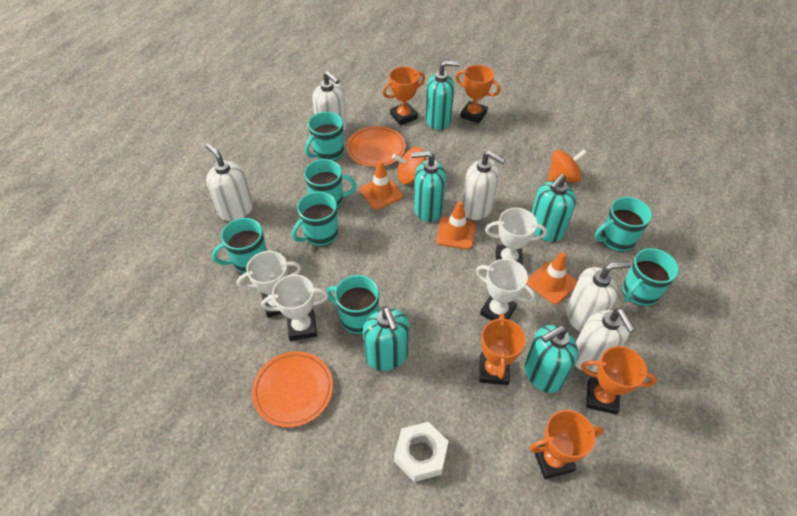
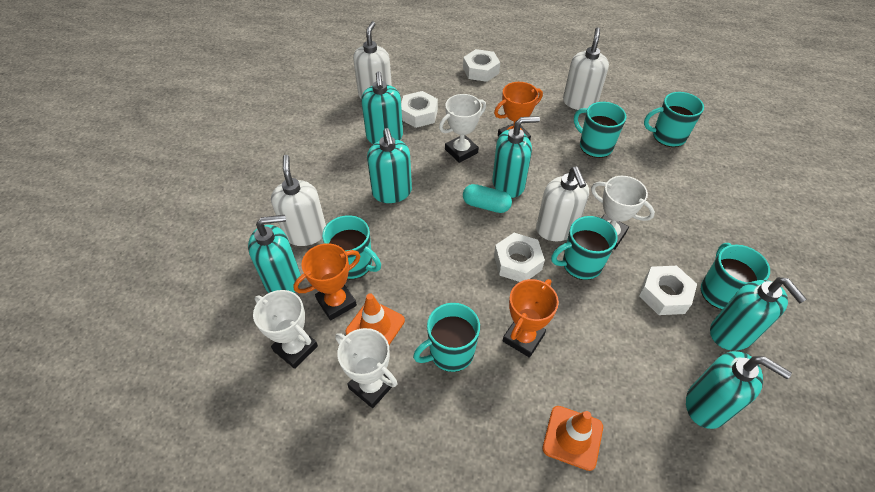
orange plate: [252,351,333,427] [347,126,406,167] = 2 -> none = 0
orange spinning top: [392,147,426,184] [547,149,587,182] = 2 -> none = 0
orange traffic cone: [360,161,403,210] [436,201,476,249] [527,252,577,304] = 3 -> [346,294,405,345] [543,406,603,471] = 2
orange trophy: [383,66,425,126] [455,65,501,124] [479,313,526,385] [529,410,604,479] [581,346,657,415] = 5 -> [293,243,360,320] [494,82,543,140] [503,279,559,358] = 3
turquoise capsule: none = 0 -> [463,184,512,213] = 1
turquoise mug: [212,218,267,274] [292,191,338,247] [304,159,357,209] [305,112,344,161] [326,275,379,335] [595,197,652,252] [623,248,679,306] = 7 -> [322,215,381,279] [413,303,480,372] [551,216,618,280] [574,102,626,158] [644,92,704,147] [701,243,770,310] = 6
turquoise soap dispenser: [363,307,409,371] [411,151,446,222] [425,61,460,130] [524,325,578,393] [532,174,576,242] = 5 -> [248,215,301,293] [361,71,403,144] [367,128,412,203] [492,116,540,198] [686,351,792,429] [710,277,807,351] = 6
white nut: [394,422,449,482] = 1 -> [401,91,438,128] [463,49,500,82] [494,233,545,282] [639,266,697,315] = 4
white soap dispenser: [206,143,253,221] [312,71,347,132] [463,151,506,220] [566,261,631,332] [575,308,636,372] = 5 -> [271,155,326,246] [353,21,392,99] [536,167,589,241] [563,28,609,110] = 4

